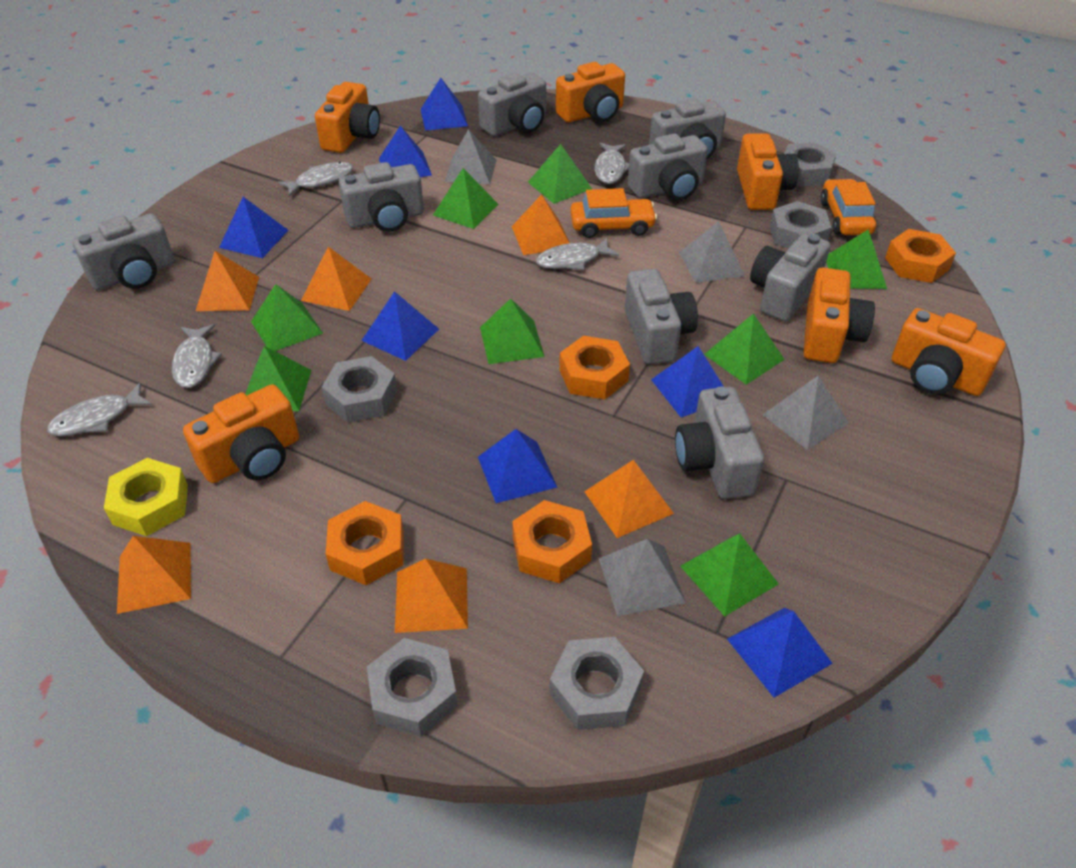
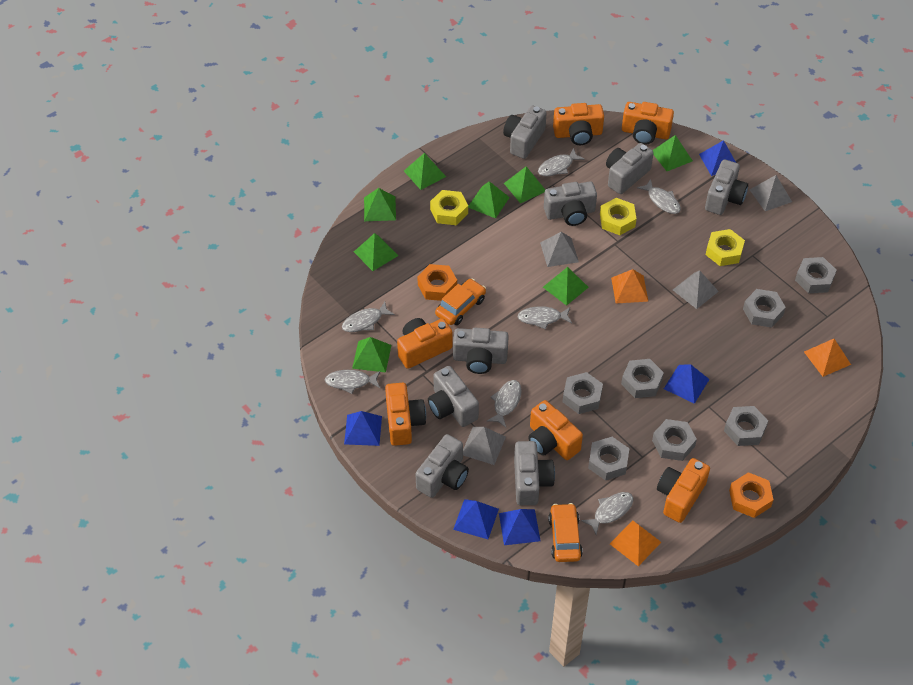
blue pyramid: [219,197,288,258] [361,291,439,361] [379,126,432,177] [421,78,468,131] [478,429,557,503] [651,346,724,417] [727,608,833,698] = 7 -> [344,411,382,446] [453,499,499,539] [499,509,540,545] [664,364,709,404] [699,140,736,176] = 5
grey fish: [47,383,152,436] [172,324,222,388] [278,162,353,197] [536,238,619,270] [595,143,629,184] = 5 -> [325,370,380,394] [342,301,395,332] [487,380,522,427] [517,306,572,329] [538,148,585,176] [581,492,633,535] [637,179,681,214] = 7
grey nut: [322,356,397,423] [367,638,458,737] [549,637,644,730] [770,201,831,249] [784,142,836,187] = 5 -> [563,372,603,414] [588,437,629,481] [621,359,664,398] [652,419,697,461] [724,406,768,446] [743,289,786,327] [795,257,837,293] = 7
orange nut: [326,501,404,585] [512,500,592,583] [559,336,630,400] [885,229,956,283] = 4 -> [417,264,457,301] [729,472,774,518] = 2
orange pyramid: [117,536,191,614] [196,251,259,311] [301,247,371,311] [395,559,468,633] [512,194,570,255] [584,460,674,538] = 6 -> [610,520,661,566] [611,269,649,303] [804,339,851,377] = 3
yellow nut: [104,458,188,536] = 1 -> [430,190,468,225] [600,198,636,235] [706,229,745,266] = 3

